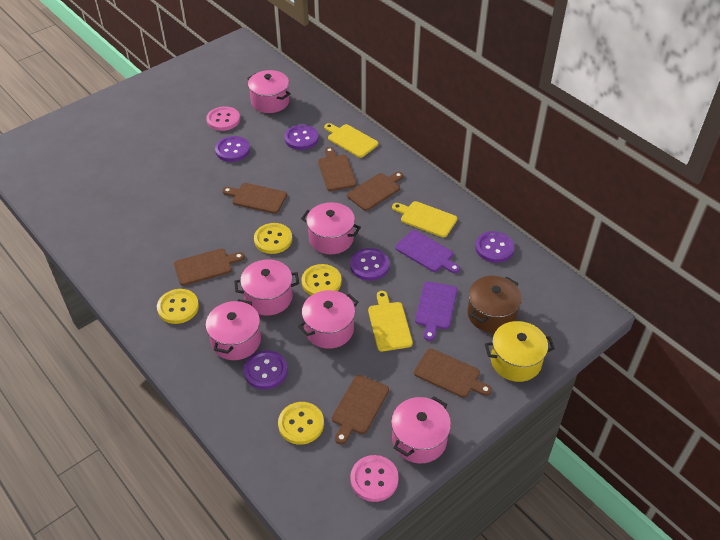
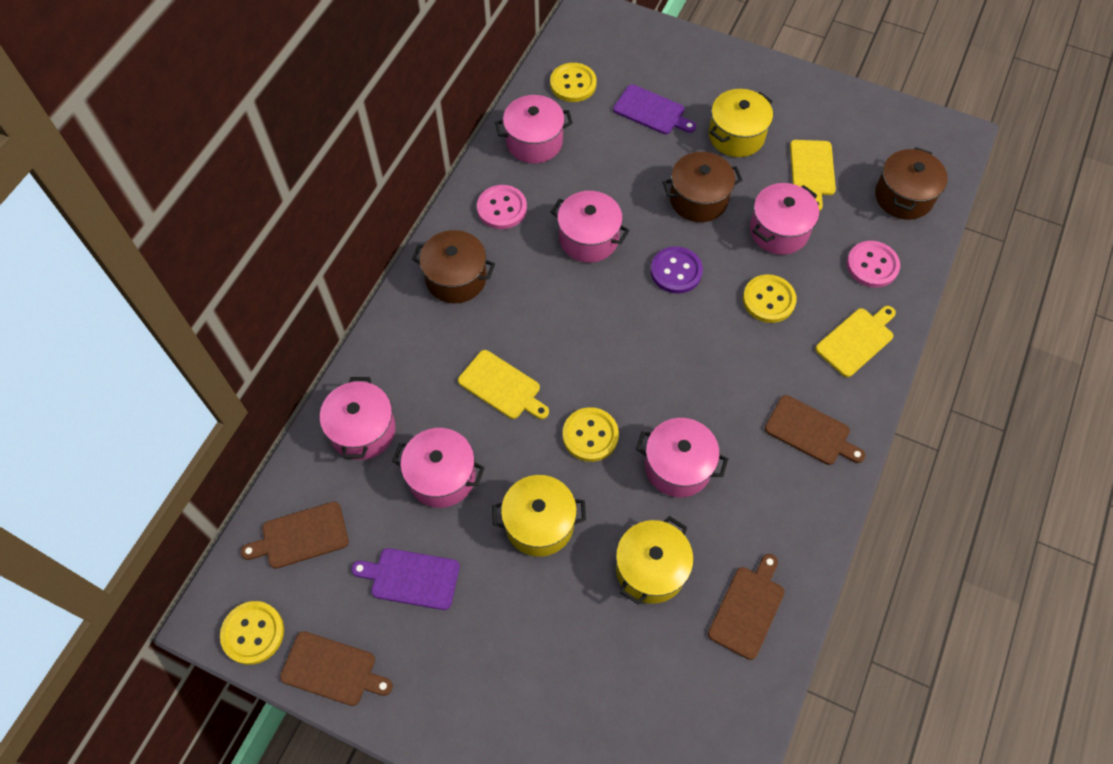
brown cutting board: [174,249,245,286] [222,183,287,214] [318,147,357,191] [332,375,389,445] [347,172,404,211] [414,348,492,398] = 6 -> [241,501,349,569] [280,631,393,706] [708,554,785,660] [765,395,865,465] = 4
brown pot: [467,276,522,333] = 1 -> [412,230,495,303] [663,152,742,222] [875,147,948,220] = 3
purple button: [215,136,250,162] [244,350,288,390] [284,125,319,150] [350,248,389,281] [475,231,515,263] = 5 -> [651,246,703,294] = 1
yellow pot: [485,321,555,382] = 1 -> [492,475,586,557] [616,516,694,604] [709,89,773,157] = 3

